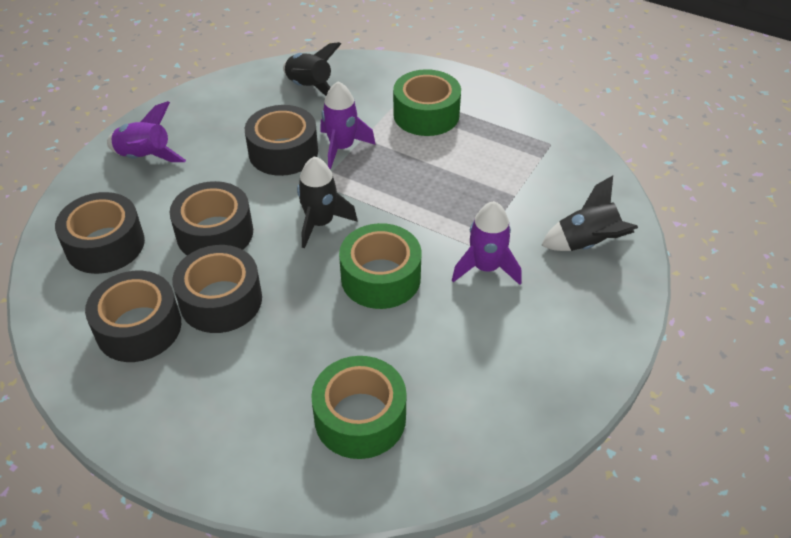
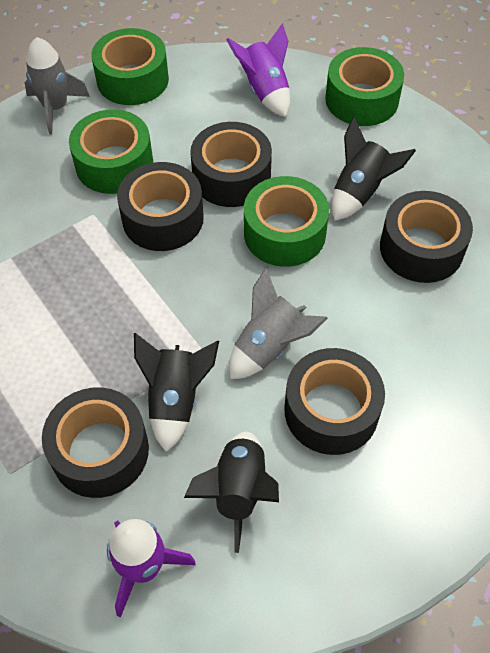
green tape: [311,356,407,459] [339,223,422,309] [393,69,461,136] = 3 -> [69,109,153,194] [91,28,169,105] [244,176,329,267] [325,47,404,126] = 4
grey rocket: none = 0 -> [25,37,90,134] [229,268,328,380] = 2
purple rocket: [107,101,186,162] [320,81,376,170] [452,201,522,285] = 3 -> [107,519,195,617] [226,23,290,117] = 2

